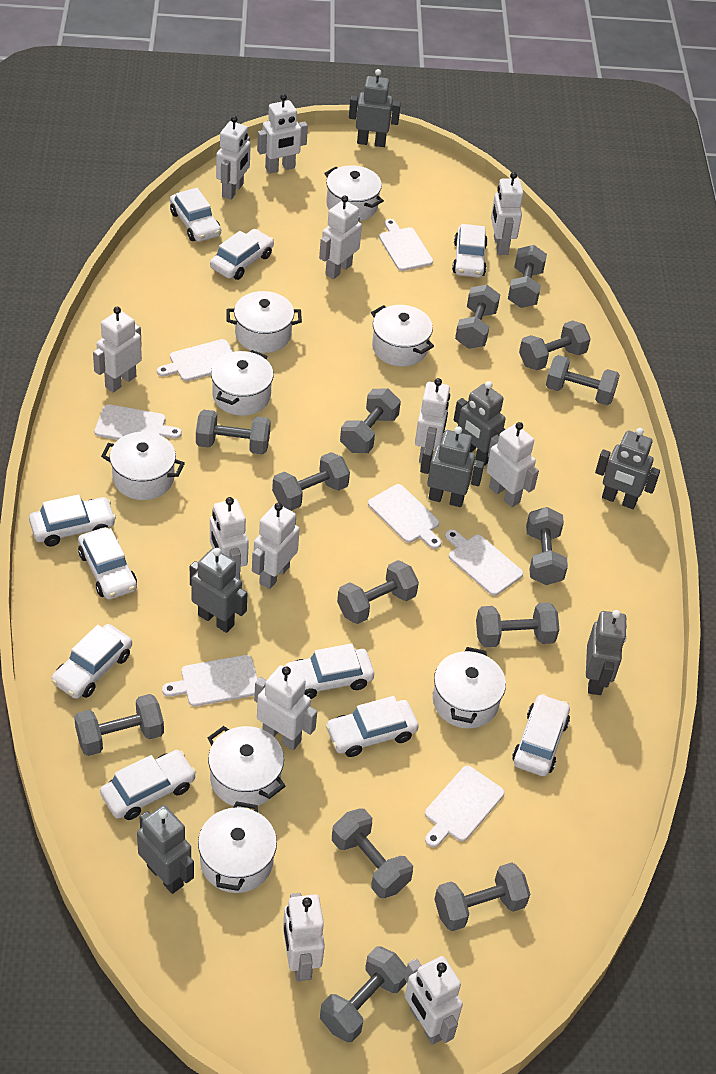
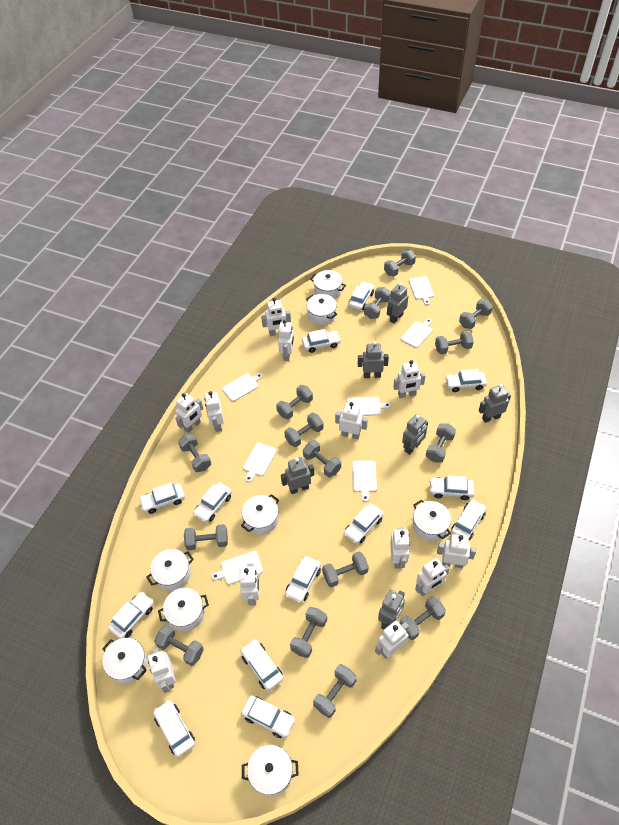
grey dumbbell: [74,694,164,756] [196,410,271,455] [272,452,350,511] [320,946,407,1042] [332,808,413,898] [337,560,419,624] [340,389,401,453] [434,862,530,931] [455,285,500,349] [476,603,559,647] [508,245,547,308] [519,320,591,370] [526,507,568,585] [546,355,620,405] = 14 -> [154,625,204,666] [178,434,211,472] [184,524,228,550] [276,385,313,419] [284,413,323,447] [290,607,327,658] [303,440,341,477] [313,664,357,718] [322,551,369,588] [364,287,391,319] [384,249,416,276] [400,596,446,640] [426,423,456,463] [435,331,474,355] [459,299,493,329] = 15
grey robot: [137,805,194,894] [190,548,247,633] [349,69,401,147] [420,426,484,507] [454,381,506,466] [586,610,627,695] [595,428,660,509] = 7 -> [281,457,314,494] [358,341,389,378] [378,590,405,629] [387,283,408,324] [402,414,428,455] [479,384,511,423] = 6
white car: [29,494,116,547] [51,624,132,699] [78,527,137,599] [100,750,196,820] [170,188,221,242] [210,229,274,280] [284,643,374,699] [325,696,419,757] [452,224,488,278] [512,694,570,776] = 10 -> [108,592,154,639] [139,482,185,514] [153,700,195,757] [193,482,232,523] [240,639,284,691] [241,695,296,738] [285,556,321,603] [302,329,341,353] [344,503,384,544] [348,281,374,311] [429,475,474,500] [445,369,487,392] [451,499,486,540] = 13

